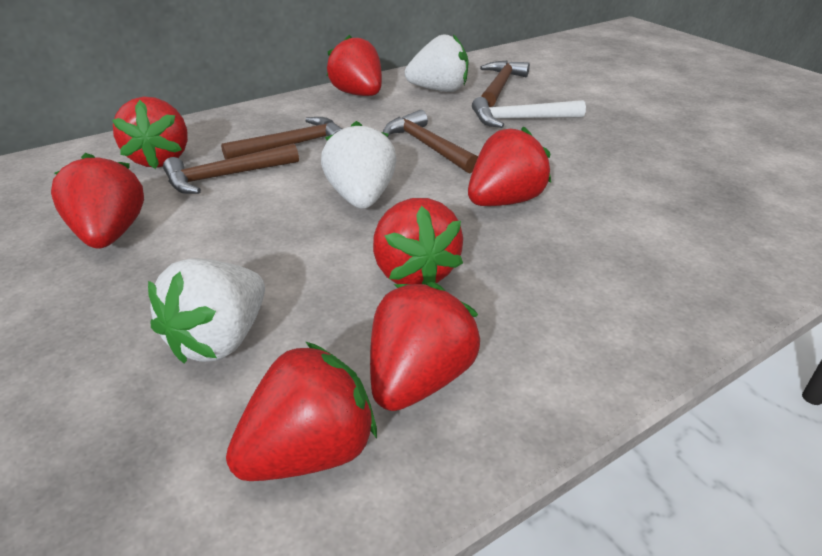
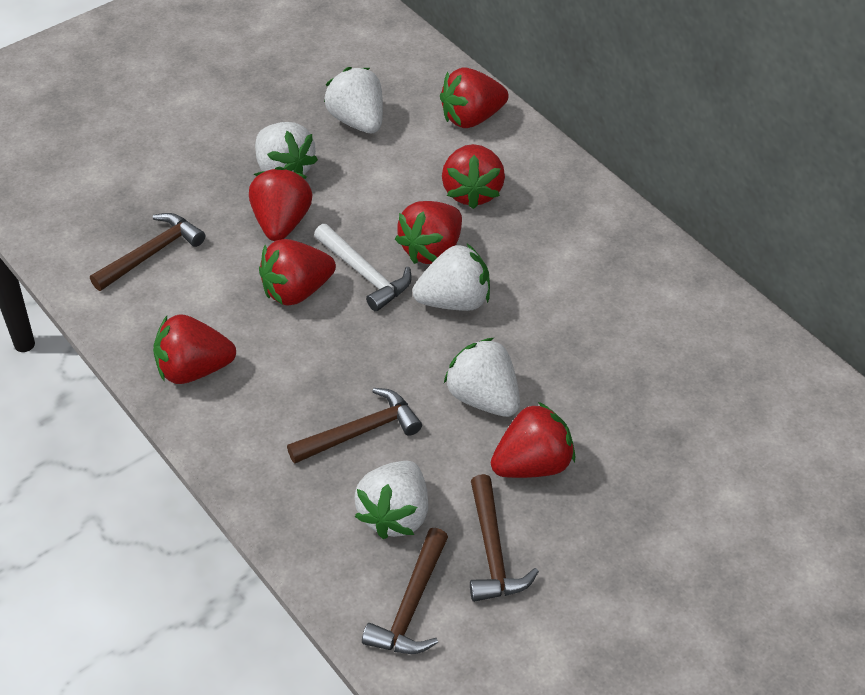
white strawberry: [148,258,265,363] [321,121,397,209] [405,34,468,92] = 3 -> [255,122,318,175] [324,67,383,133] [355,461,428,539] [412,244,490,311] [444,338,520,417] = 5

